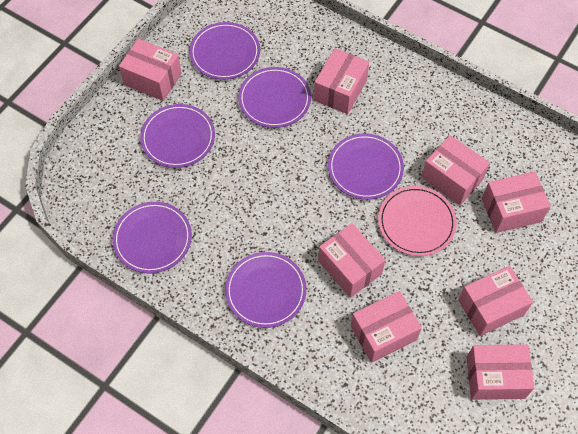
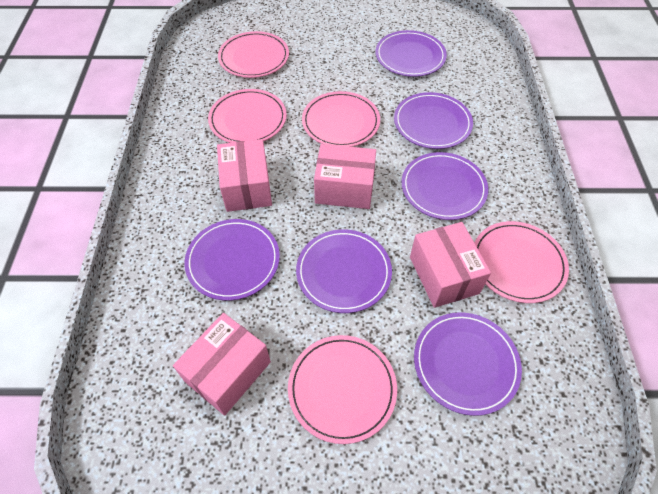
pink box: [119,39,182,101] [314,48,369,114] [318,223,385,298] [351,291,422,363] [421,135,490,205] [458,266,533,336] [467,344,534,400] [482,171,551,233] = 8 -> [173,313,271,415] [217,139,272,212] [314,144,376,209] [410,222,491,308] = 4
pink plate: [378,186,457,256] = 1 -> [208,89,287,143] [218,31,289,78] [288,335,397,444] [302,91,380,147] [475,221,569,303] = 5

